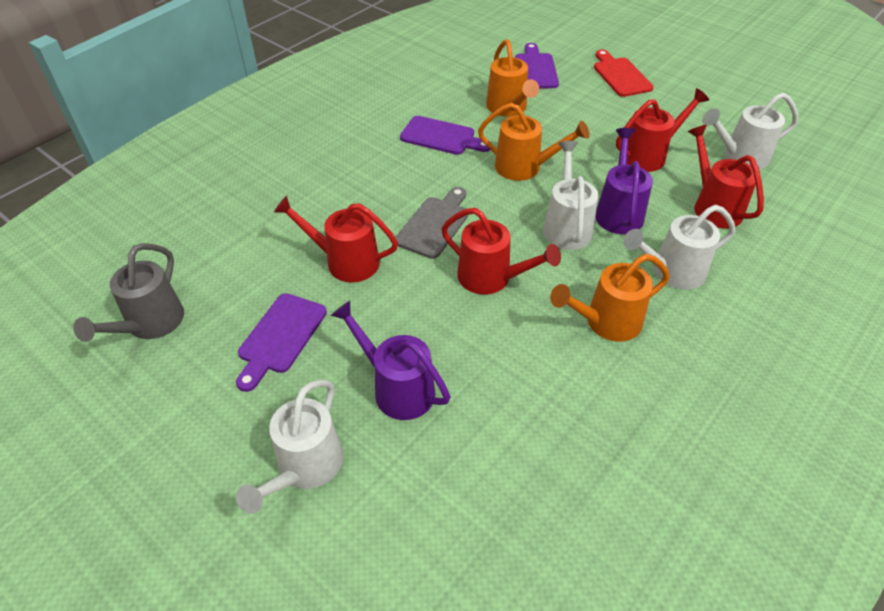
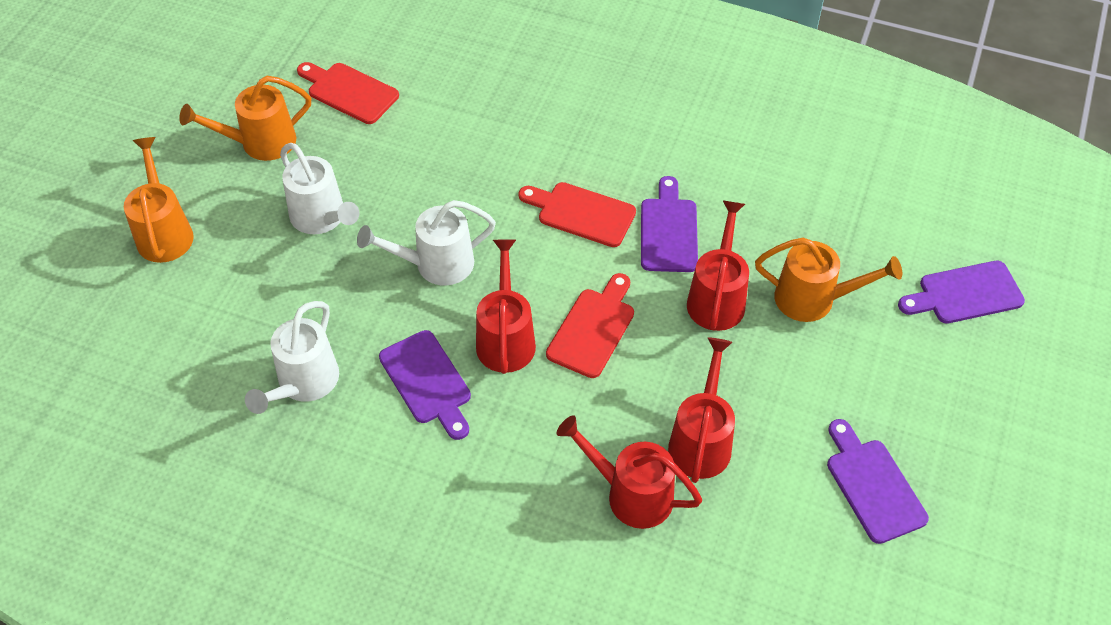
grey cutting board: [395,187,468,259] = 1 -> none = 0
grey watering can: [73,243,184,342] = 1 -> none = 0
purple cutting board: [236,293,327,392] [400,116,492,155] [515,43,559,89] = 3 -> [379,330,471,440] [641,176,698,272] [827,419,929,544] [898,261,1025,324] = 4
purple watering can: [331,301,450,420] [595,128,653,234] = 2 -> none = 0
red cutting board: [594,49,654,97] = 1 -> [297,62,399,124] [519,182,636,247] [546,273,634,378] = 3
white watering can: [236,380,343,514] [543,141,598,250] [624,205,735,289] [702,93,798,169] = 4 -> [245,301,339,414] [280,143,360,234] [357,200,496,286] = 3

